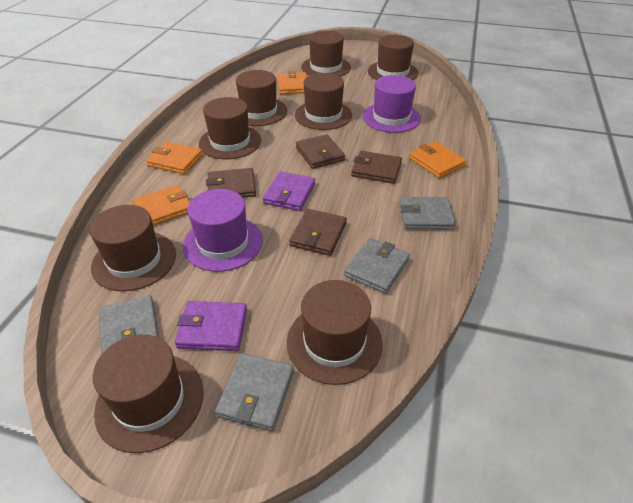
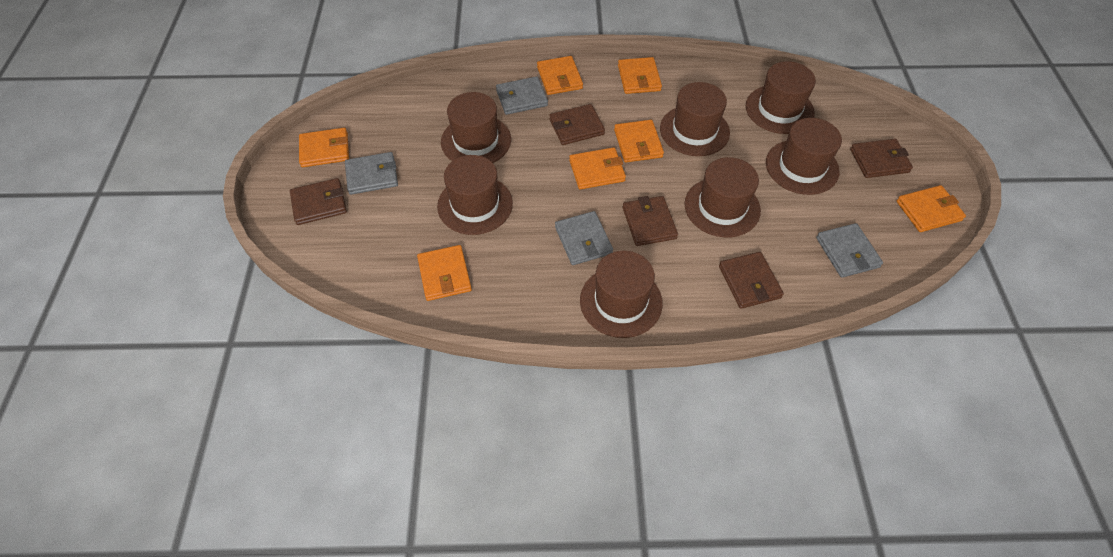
brown hat: [90,205,176,291] [93,334,203,453] [199,97,261,159] [236,70,287,126] [286,280,383,385] [295,73,352,130] [301,30,351,77] [368,35,418,80] = 8 -> [437,155,513,235] [441,92,511,163] [580,251,663,338] [660,82,730,156] [685,157,761,237] [746,61,816,134] [766,118,842,195] = 7
brown wallet: [206,168,256,198] [289,209,347,256] [296,134,345,169] [351,151,402,184] = 4 -> [290,178,347,225] [549,104,605,145] [623,196,678,246] [719,252,784,309] [850,139,913,178] = 5
orange wallet: [133,185,190,226] [146,142,203,174] [277,71,307,94] [409,141,466,178] = 4 -> [299,128,349,167] [417,245,472,301] [537,56,583,95] [569,147,626,189] [614,120,664,162] [618,57,662,94] [897,185,966,232] = 7
purple hat: [183,189,263,272] [363,75,421,133] = 2 -> none = 0
purple wallet: [175,301,247,351] [263,171,315,211] = 2 -> none = 0

